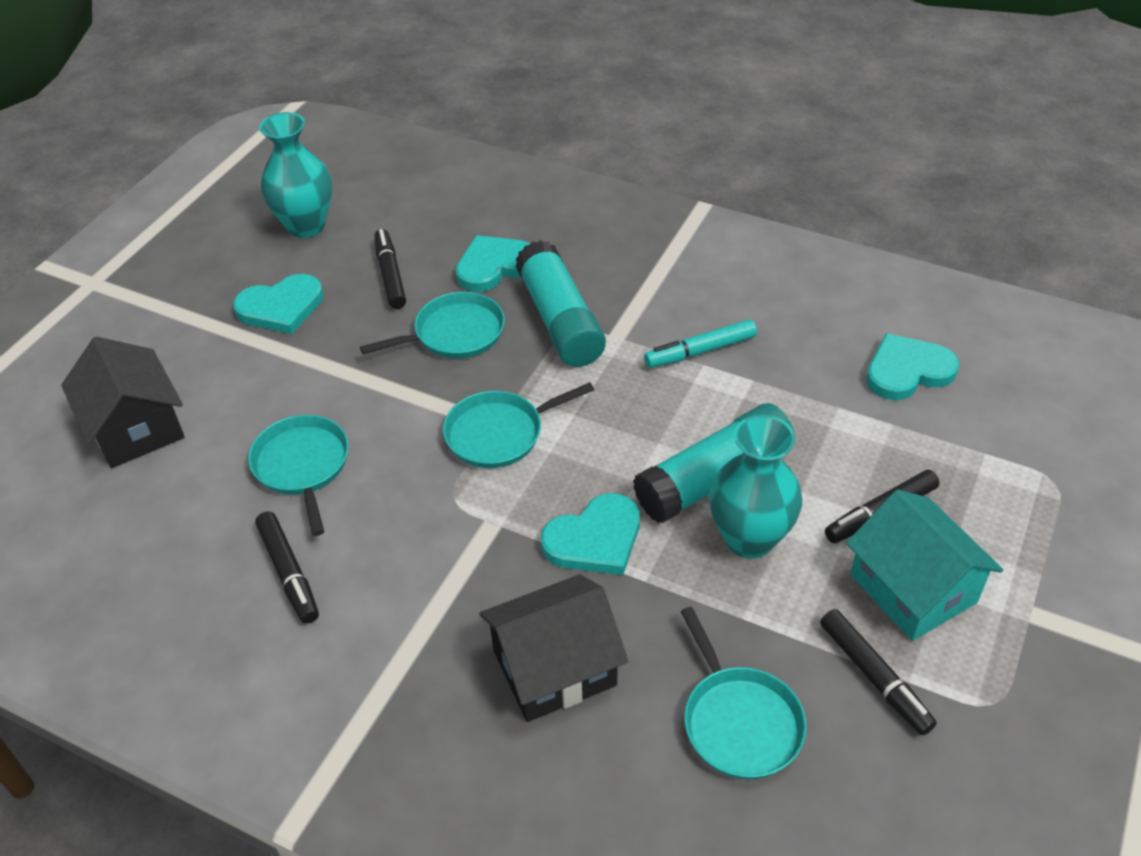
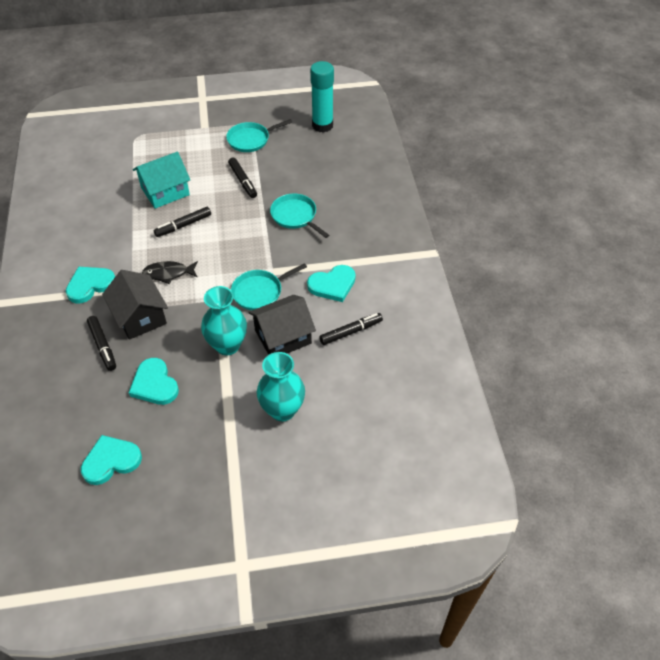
black fish: none = 0 -> [142,261,198,284] = 1
turquoise glue stick: [516,240,606,367] [633,403,795,523] = 2 -> [310,61,334,133] = 1
turquoise marker: [644,319,757,368] = 1 -> none = 0
turquoise pan: [248,415,349,536] [360,292,505,359] [443,382,594,468] [680,607,807,779] = 4 -> [226,119,292,152] [231,263,307,310] [270,193,329,238] = 3

